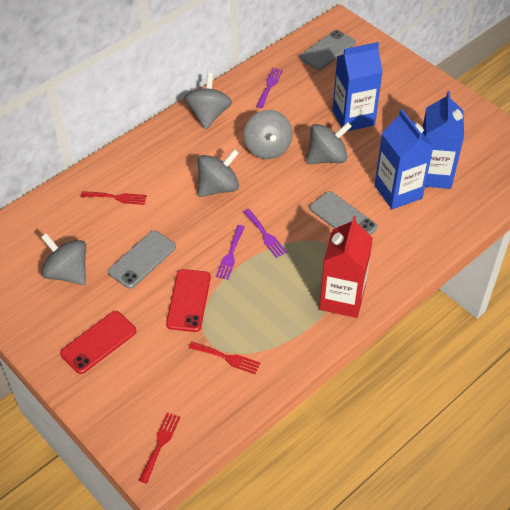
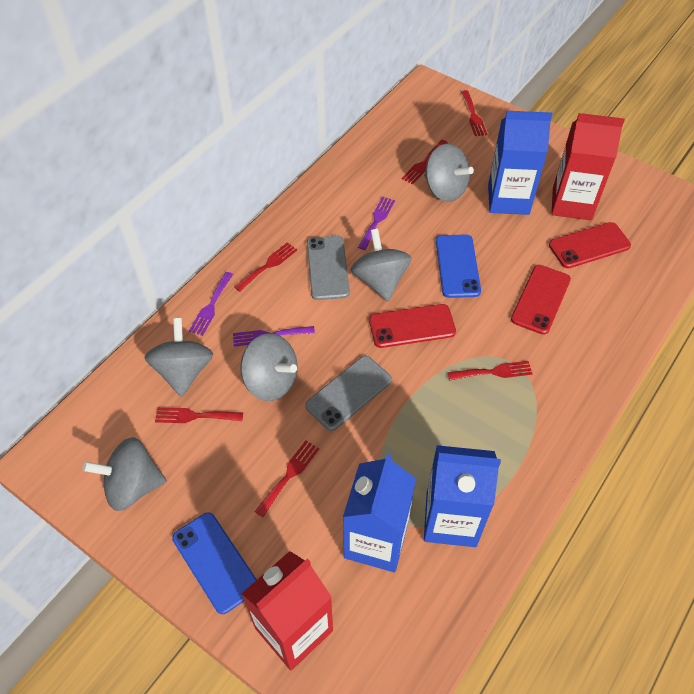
blue phone: none = 0 -> [172,512,257,614] [436,234,481,298] = 2
grey phone: [108,231,176,289] [300,30,355,70] [310,191,377,235] = 3 -> [305,356,392,431] [307,236,350,300] = 2
red carton: [319,216,373,318] = 1 -> [241,551,333,670] [551,113,625,220] = 2
red fork: [81,191,147,205] [139,412,180,483] [189,341,260,374] = 3 -> [155,407,243,423] [235,242,297,292] [254,440,319,517] [402,140,448,184] [448,361,532,381] [461,90,487,136] = 6
red phone: [60,311,136,374] [166,269,211,332] = 2 -> [369,304,456,348] [511,265,571,335] [549,222,631,268] = 3

